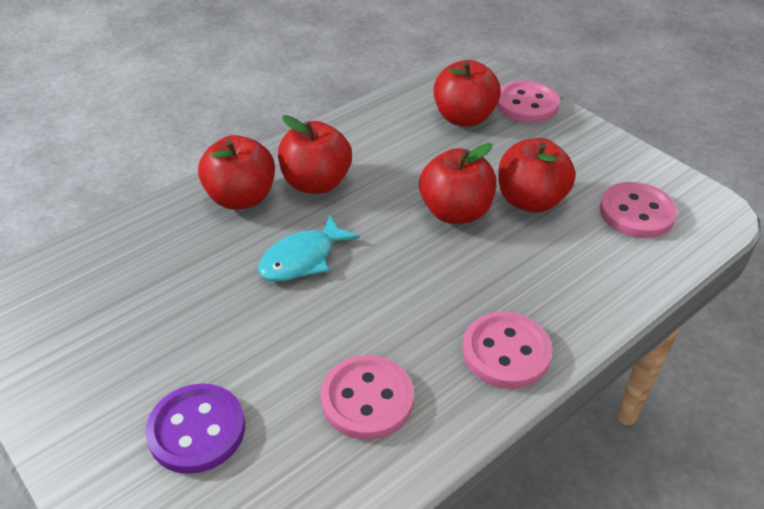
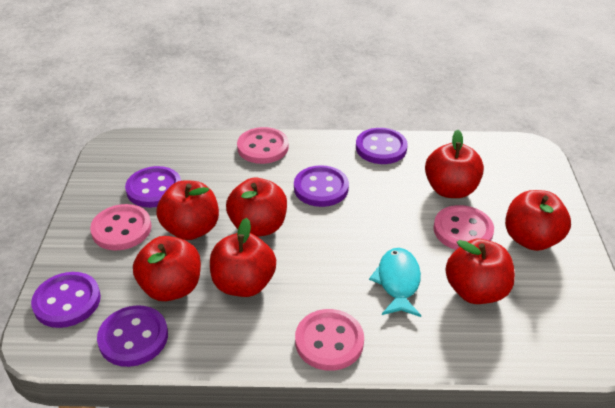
purple button: [145,383,245,474] = 1 -> [31,272,101,328] [97,305,168,367] [125,166,181,208] [294,165,349,207] [356,128,408,164] = 5
red apple: [198,135,275,210] [278,115,352,194] [419,143,496,224] [433,60,501,127] [498,138,576,213] = 5 -> [133,236,201,301] [156,181,219,240] [210,218,276,297] [226,178,287,237] [425,130,484,198] [445,239,515,304] [505,190,571,251] = 7

